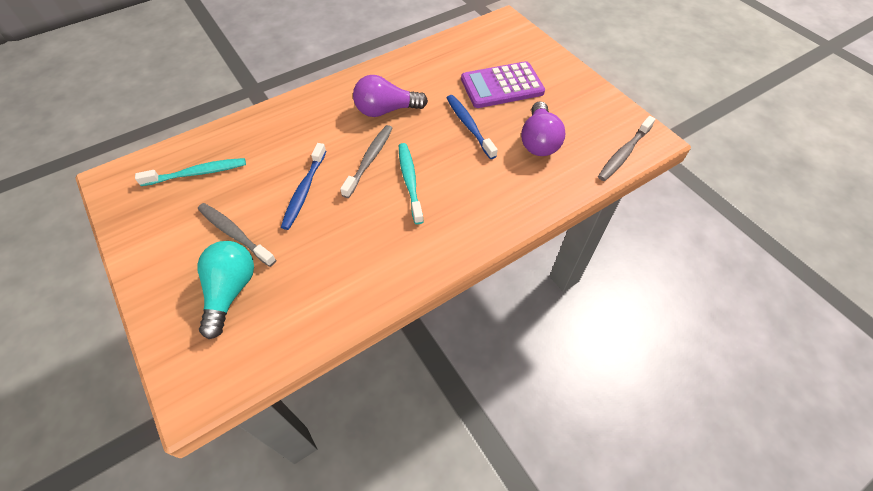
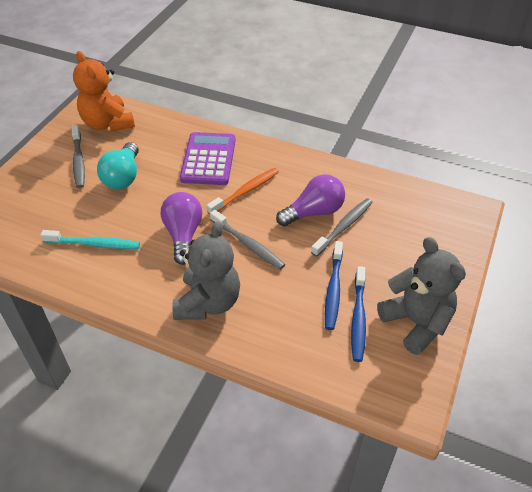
grey teddy bear: none = 0 -> [172,221,240,320] [377,237,466,355] = 2
orange teddy bear: none = 0 -> [73,51,135,131] = 1
orange toothbrush: none = 0 -> [206,168,279,215] = 1
turquoise toothbrush: [135,158,246,186] [399,143,424,224] = 2 -> [40,230,140,249] = 1

